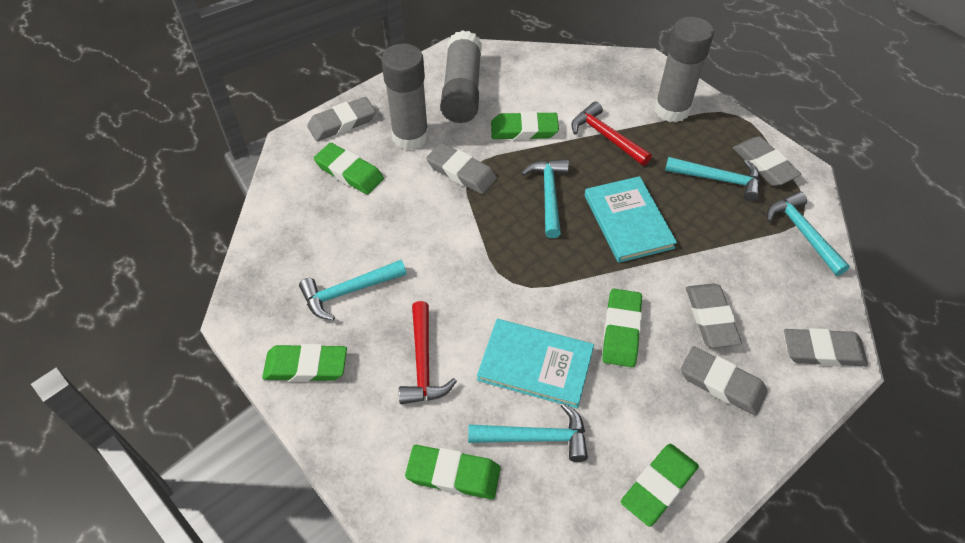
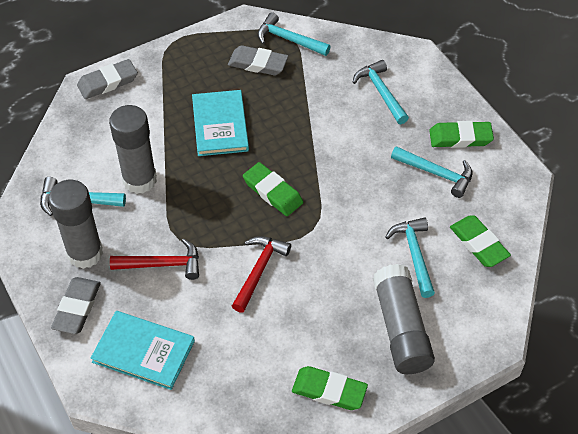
green eraser: [262,344,347,382] [314,143,384,195] [405,445,501,500] [491,111,559,140] [602,289,642,367] [621,444,699,527] = 6 -> [243,162,303,216] [292,366,368,410] [429,121,494,148] [450,215,511,267] = 4
grey eraser: [307,97,376,141] [426,143,497,194] [680,346,768,416] [686,283,742,348] [733,136,801,186] [784,328,868,367] = 6 -> [51,277,101,334] [77,59,138,99] [228,45,288,75] = 3

